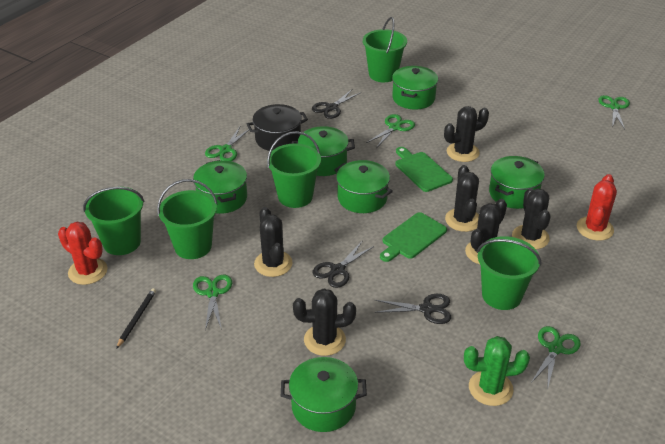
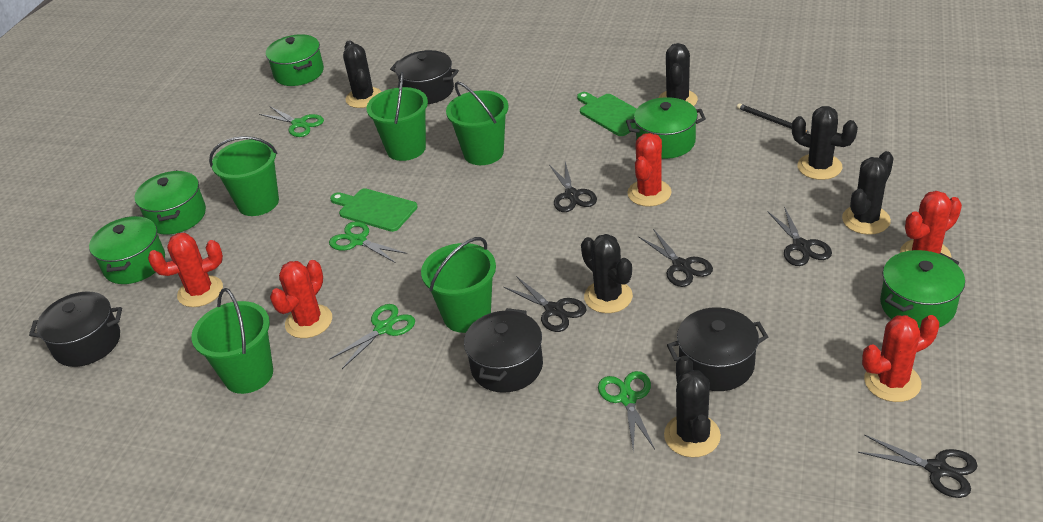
black pot: [247,104,308,151] = 1 -> [29,291,122,367] [390,50,459,104] [464,308,543,393] [667,307,768,391] = 4
black scissors: [312,89,362,119] [313,240,374,288] [375,294,451,324] = 3 -> [503,276,586,332] [549,162,597,212] [639,229,713,287] [767,206,832,266] [858,434,978,498] = 5
green cactus: [464,336,530,406] = 1 -> none = 0
green pot: [193,160,247,214] [281,357,367,432] [292,126,355,176] [334,160,393,213] [392,66,438,110] [489,156,545,209] = 6 -> [89,215,165,284] [135,170,206,235] [266,34,324,86] [626,97,706,159] [880,250,965,329] = 5
green scissors: [193,274,232,330] [205,127,249,161] [366,114,415,147] [531,326,581,390] [599,95,630,129] = 5 -> [259,106,324,137] [329,221,407,263] [329,304,415,369] [598,371,655,452] = 4
red cactus: [58,222,107,285] [577,174,617,241] = 2 -> [148,233,223,307] [270,260,332,338] [627,133,672,207] [862,315,939,402] [900,191,962,257] = 5

